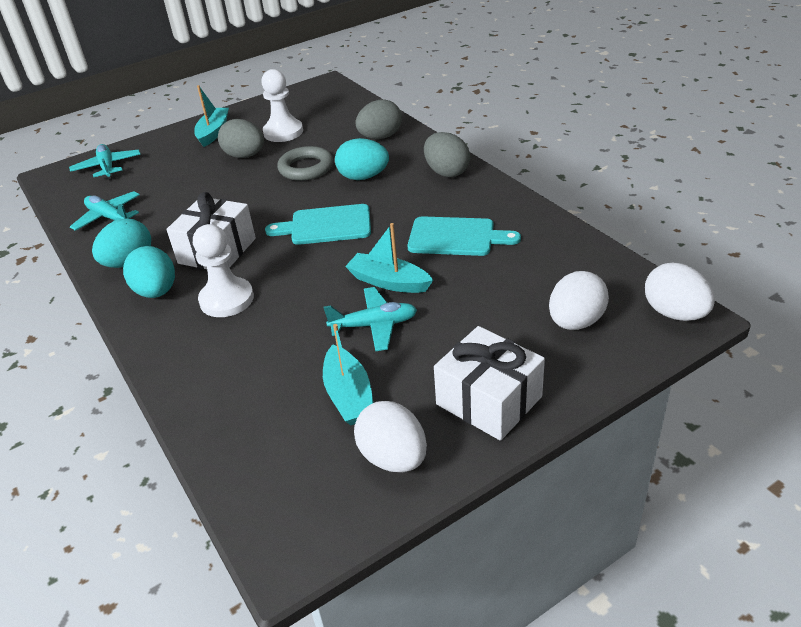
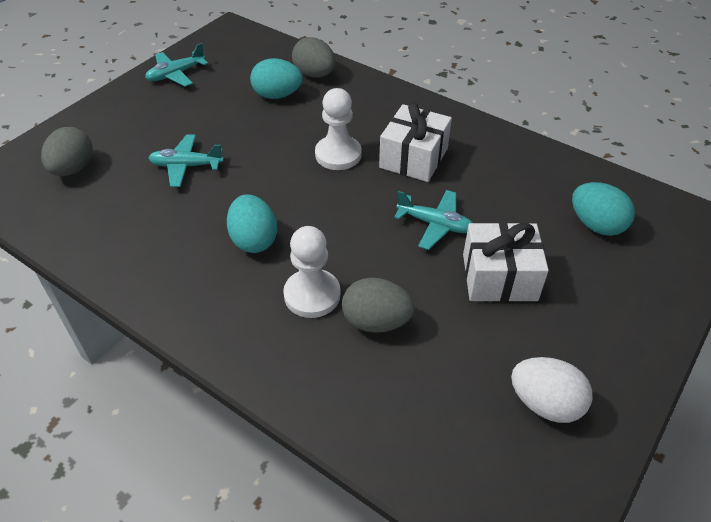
grey ring: [277,146,333,181] = 1 -> none = 0
turquoise boat: [194,85,229,147] [323,324,373,425] [345,223,433,293] = 3 -> none = 0
turquoise cutting board: [265,204,371,245] [407,216,521,256] = 2 -> none = 0
white egg: [354,401,427,472] [549,271,609,330] [645,263,715,321] = 3 -> [511,357,592,423] = 1

